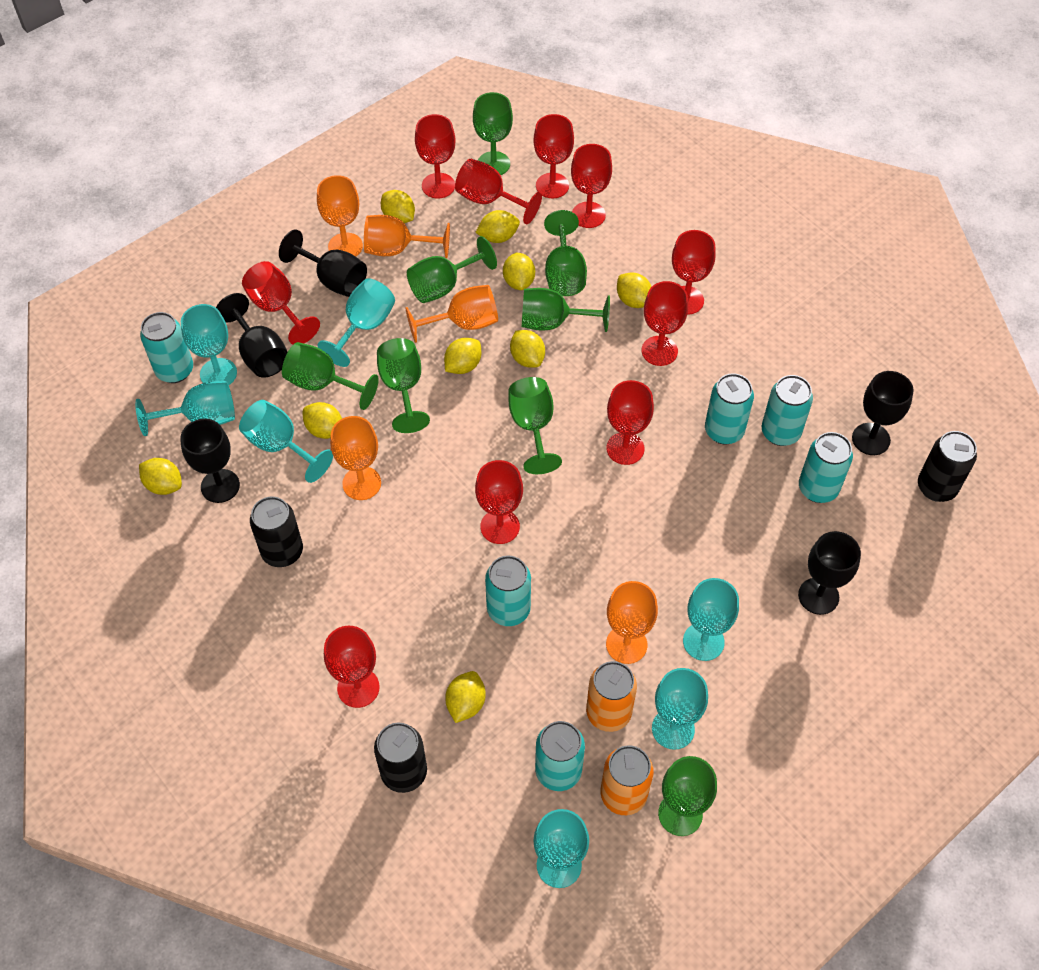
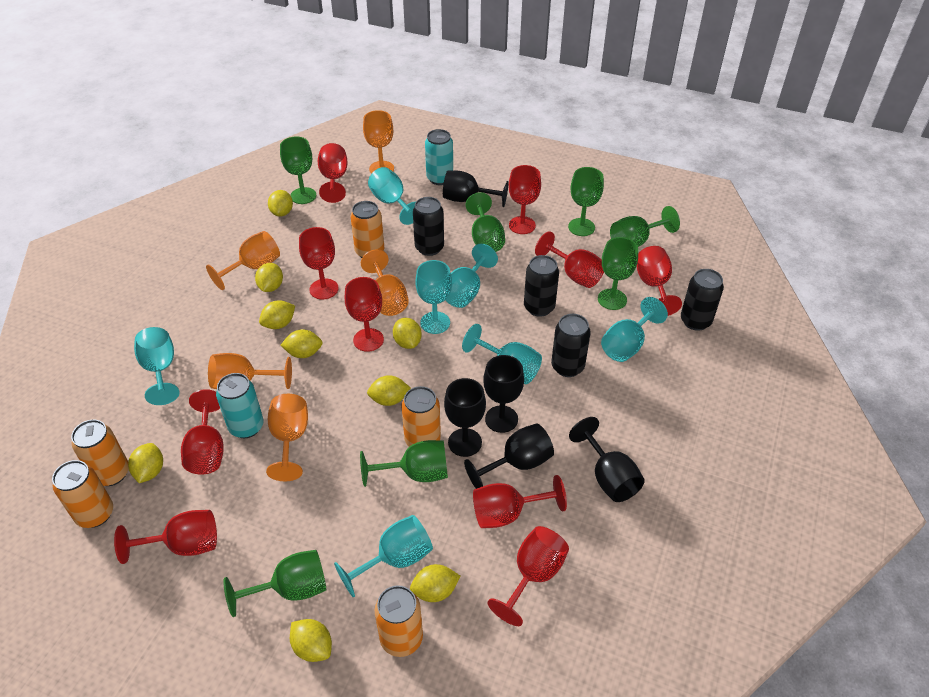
black can: [250,496,303,567] [374,723,427,793] [918,431,977,502] = 3 -> [413,197,444,256] [524,255,559,317] [551,314,591,377] [681,269,724,331] = 4
green goblet: [282,342,379,410] [377,338,430,433] [407,236,497,303] [473,92,513,175] [508,377,562,474] [522,288,610,332] [544,210,587,296] [658,756,717,836] = 8 -> [223,550,326,617] [280,136,316,204] [360,440,448,487] [466,192,505,252] [568,167,604,236] [598,237,638,310] [610,206,680,247] = 7
orange can: [586,661,637,732] [601,745,654,815] = 2 -> [52,460,113,528] [71,420,129,486] [351,201,384,258] [375,585,423,657] [401,386,441,447] = 5
turquoise can: [140,312,193,383] [485,556,531,626] [535,721,585,791] [705,373,754,445] [762,375,813,446] [799,432,853,503] = 6 -> [216,373,264,438] [425,129,453,185] = 2

